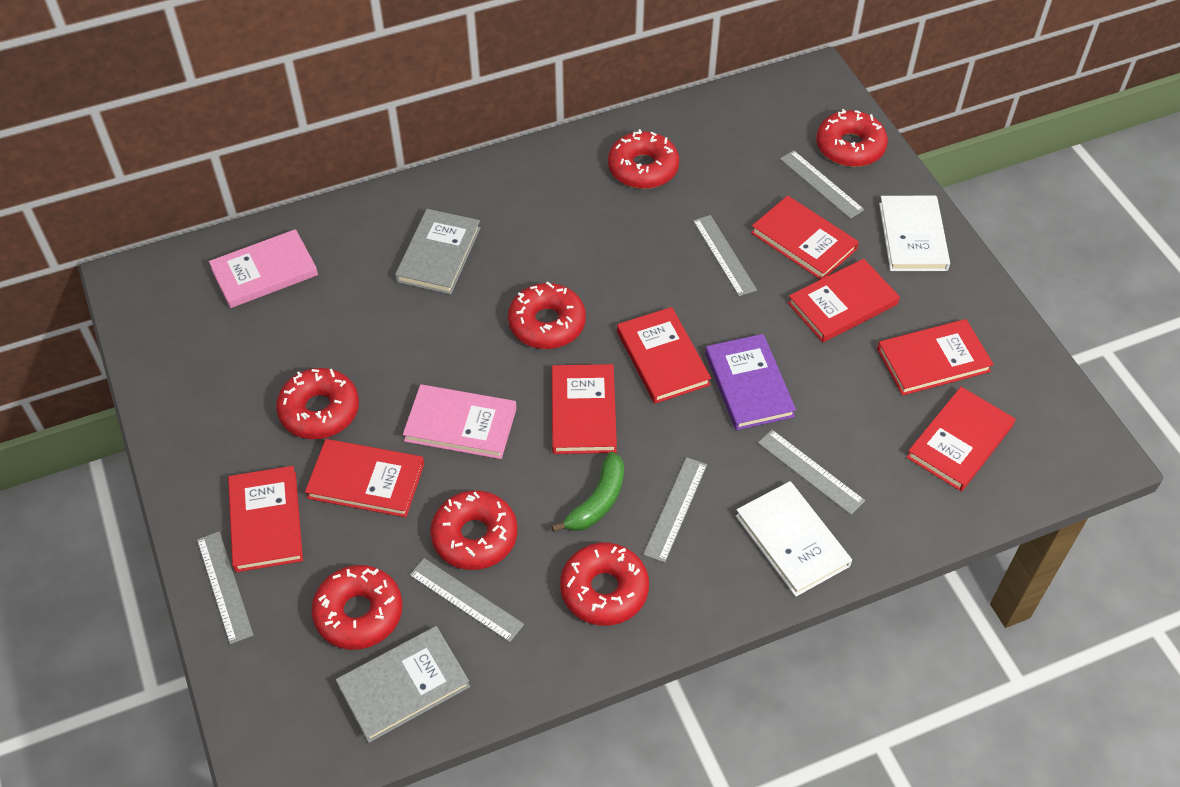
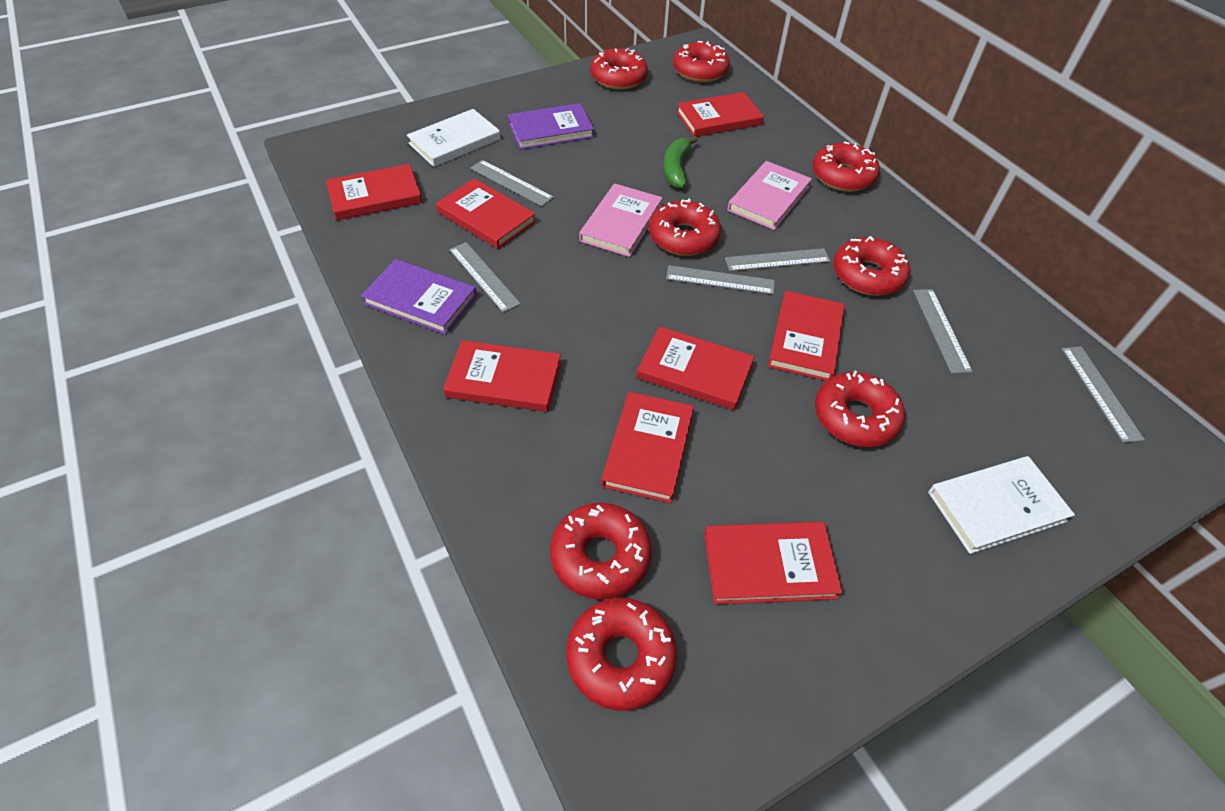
grey book: [336,626,470,743] [395,209,481,295] = 2 -> none = 0
purple book: [705,334,796,430] = 1 -> [361,259,477,335] [508,103,594,150] = 2
red donut: [276,368,359,439] [311,565,403,650] [430,490,517,570] [508,281,586,349] [560,543,649,626] [608,129,679,189] [816,109,888,167] = 7 -> [550,503,652,600] [566,598,677,711] [590,48,648,90] [649,198,721,256] [673,41,730,82] [812,141,880,192] [815,371,905,447] [833,236,910,296] = 8

